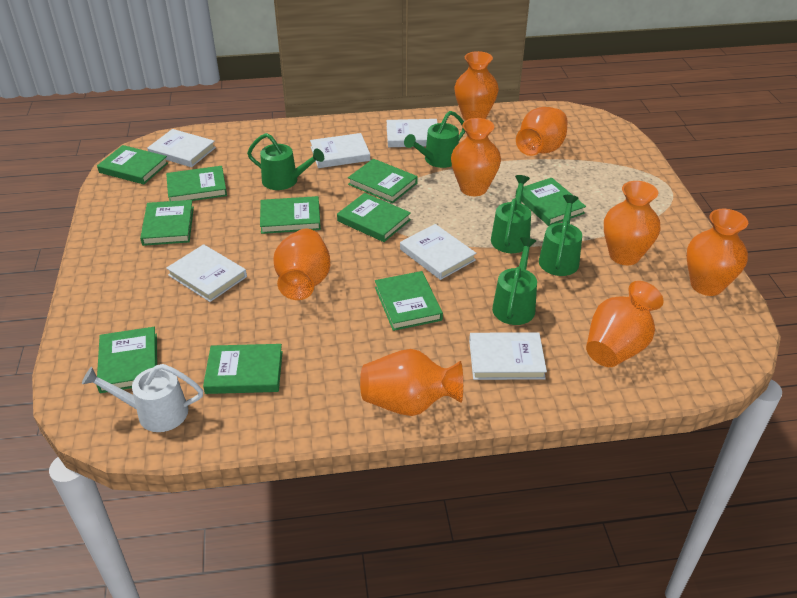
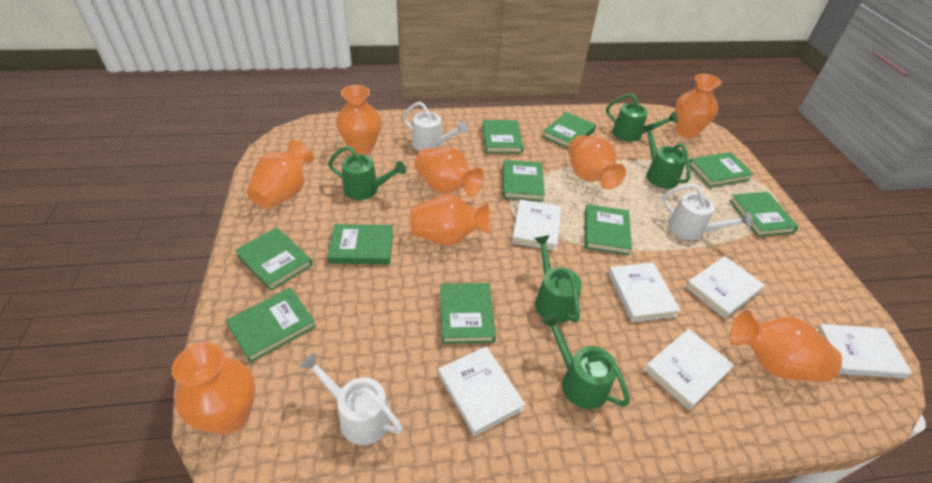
white watering can: [82,364,203,432] = 1 -> [299,352,403,445] [402,102,468,151] [662,184,753,240] = 3

